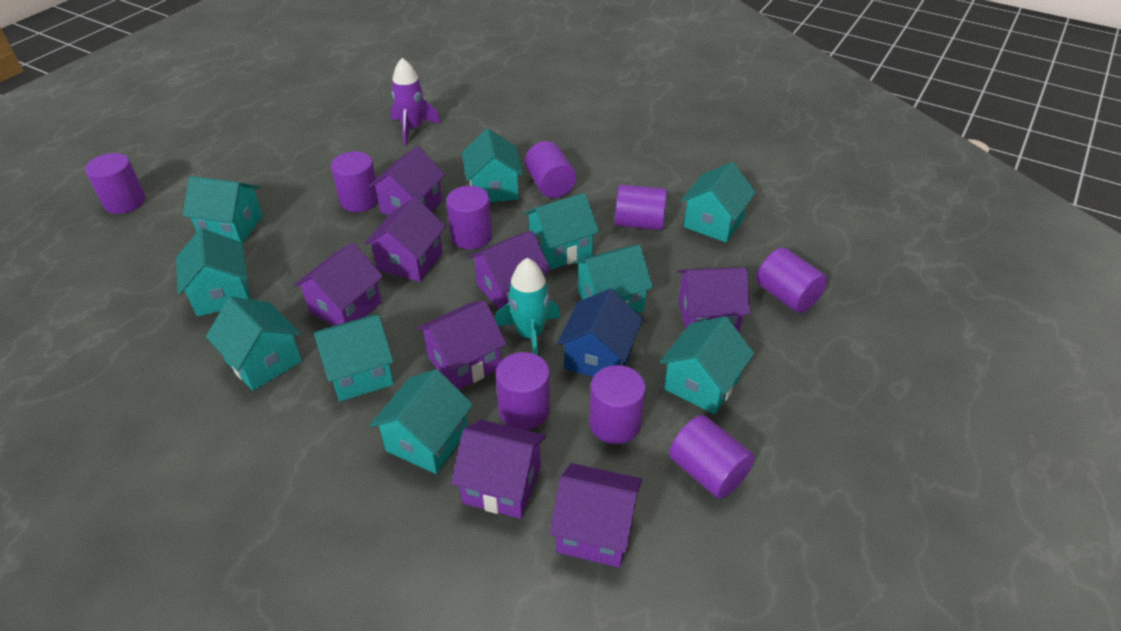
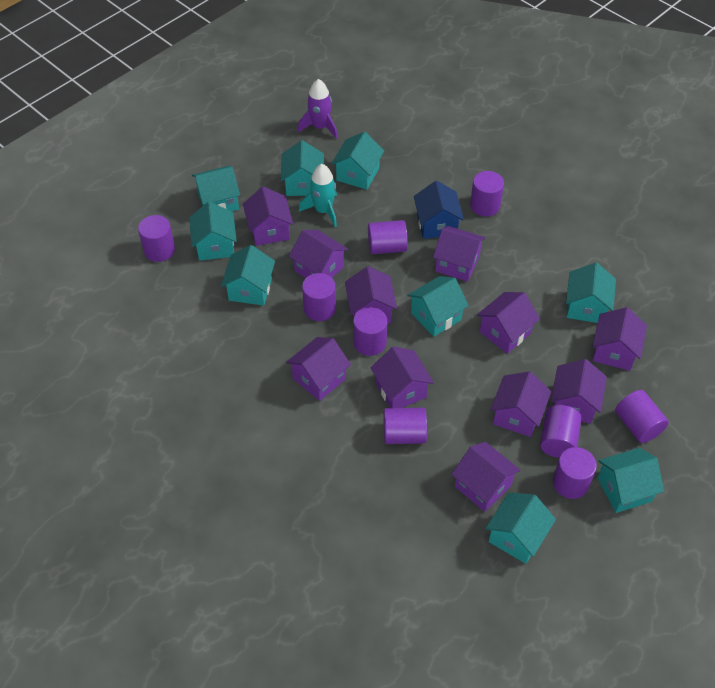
purple house: [294,243,383,326] [364,197,446,282] [369,146,445,215] [417,301,507,390] [451,420,546,519] [468,230,551,309] [549,463,642,568] [678,268,750,333] = 8 -> [243,187,293,246] [286,337,351,401] [289,230,348,278] [345,266,397,324] [371,347,434,408] [433,226,486,282] [451,442,521,512] [477,292,540,354] [490,371,551,437] [551,359,607,424] [592,307,647,371] = 11
turquoise house: [176,228,250,317] [183,176,263,243] [206,297,302,391] [314,314,394,401] [370,369,473,474] [462,129,523,203] [524,193,599,270] [573,245,653,313] [660,316,754,414] [681,162,756,242] = 10 -> [189,202,237,261] [192,166,240,211] [221,245,275,306] [281,140,324,196] [331,132,384,190] [407,276,469,337] [486,492,556,564] [566,263,616,323] [598,448,664,513] = 9

